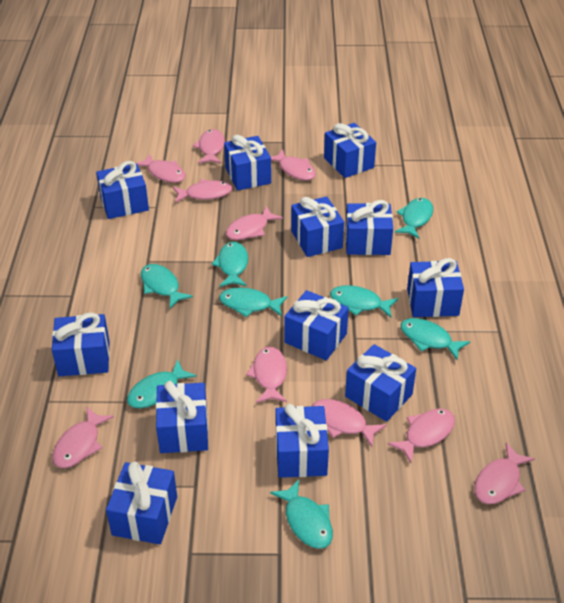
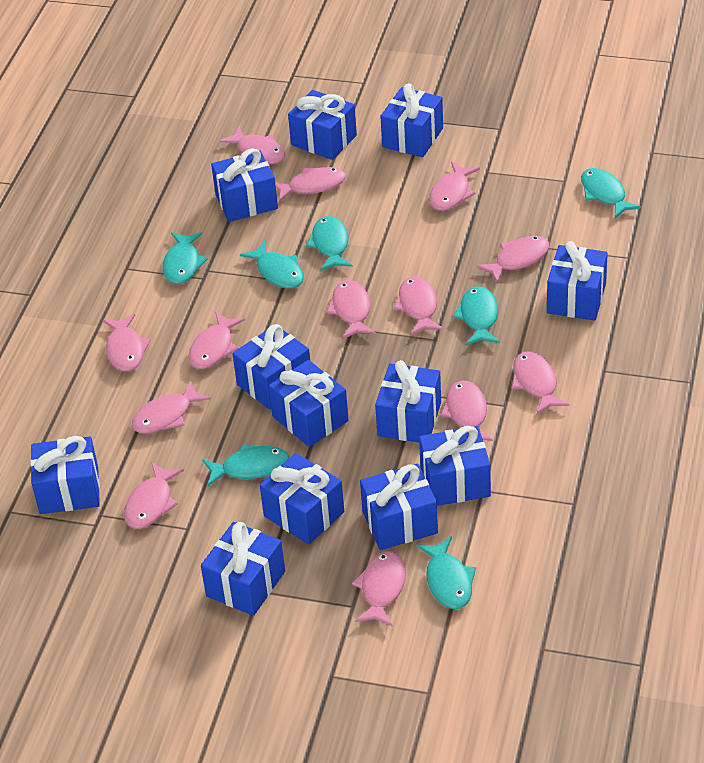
pink fish: [52,407,114,468] [135,154,186,183] [173,179,233,203] [193,129,225,163] [226,206,283,240] [246,346,287,403] [271,149,316,180] [312,399,387,447] [388,408,455,463] [474,443,535,504] = 10 -> [103,314,151,371] [124,462,184,529] [132,380,211,434] [188,311,245,369] [219,126,285,164] [275,167,346,202] [326,280,376,339] [352,551,406,627] [393,277,444,335] [429,161,480,211] [440,381,493,441] [476,236,549,283] [512,351,570,414] = 13
turquoise fish: [127,360,197,408] [141,264,193,308] [211,242,248,287] [219,287,288,317] [270,479,333,549] [330,285,398,317] [395,198,433,239] [400,318,470,360] = 8 -> [162,232,208,284] [202,444,289,486] [240,241,304,289] [306,216,353,271] [416,536,476,609] [453,286,500,345] [581,168,641,218] = 7

